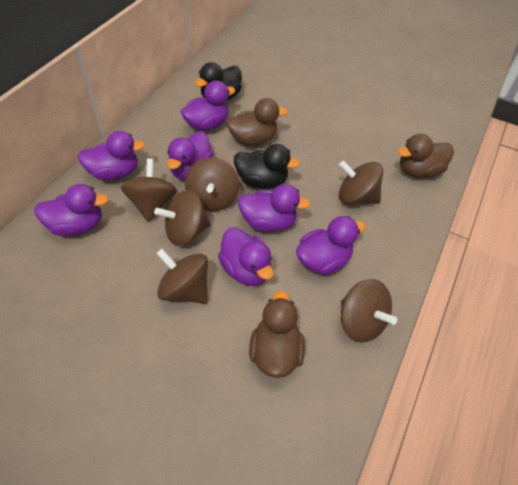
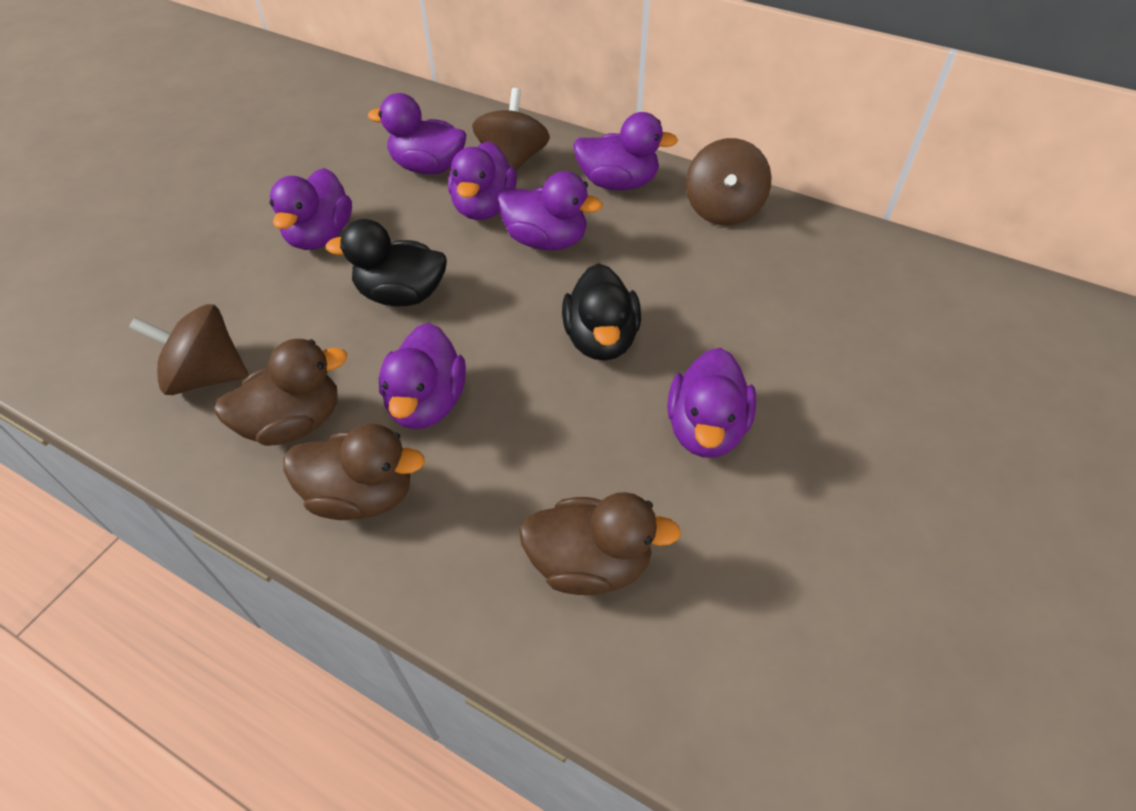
brown spinning top: [121,158,177,222] [154,190,211,246] [156,249,208,304] [185,157,239,211] [339,161,383,204] [341,279,397,343] = 6 -> [129,304,248,395] [472,88,550,170] [686,138,772,225] = 3

